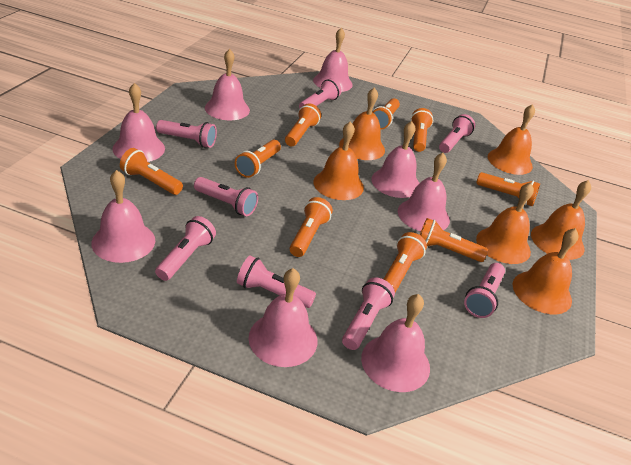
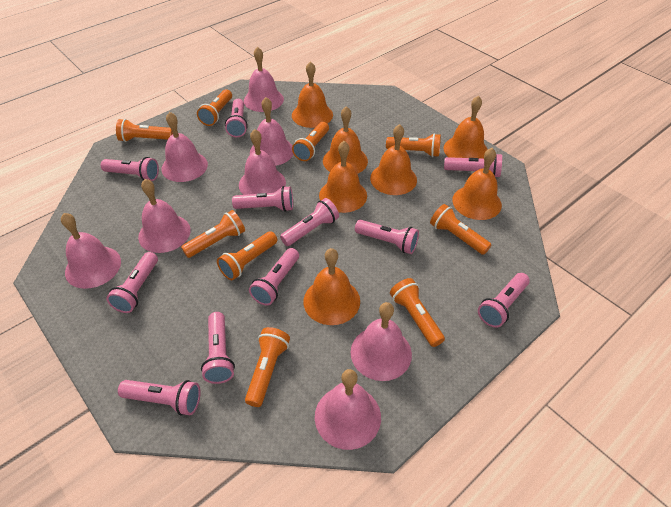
orange bell: [313,121,364,200] [339,87,385,160] [476,182,534,264] [488,104,535,175] [513,228,579,314] [531,180,591,260] = 6 -> [292,61,333,128] [303,248,360,325] [319,141,367,213] [323,106,368,174] [370,124,417,195] [443,95,488,159] [452,148,502,220] = 7
pink flashlight: [155,216,216,281] [156,120,217,148] [194,177,258,216] [237,256,316,308] [299,78,342,109] [342,278,395,350] [439,114,475,153] [464,263,505,318] = 8 -> [101,157,159,181] [106,252,158,313] [118,380,201,416] [201,312,235,384] [225,99,248,137] [232,186,293,212] [249,248,299,306] [280,198,339,246] [355,220,419,254] [444,154,502,177] [478,273,530,328] = 11

